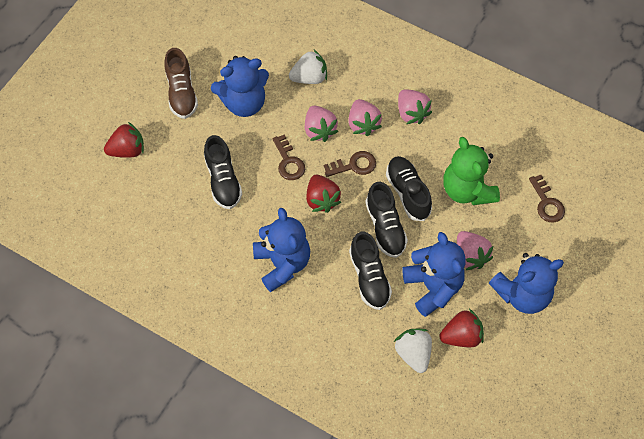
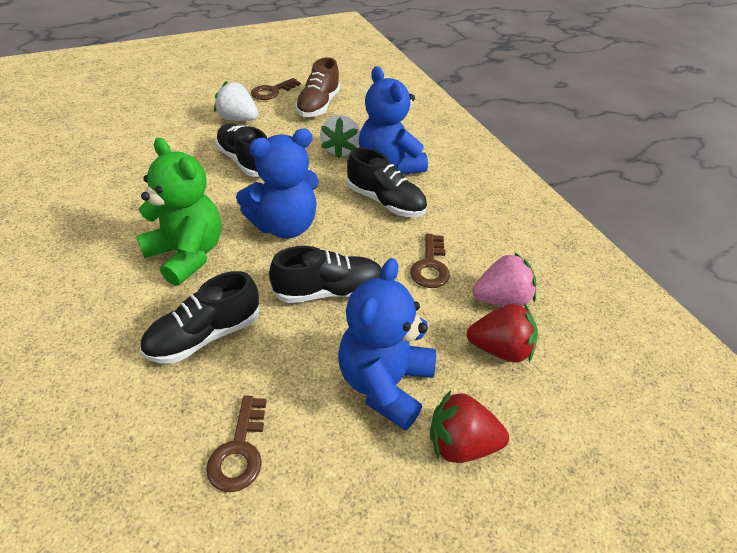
blue teddy bear: [211,56,269,117] [253,208,310,292] [402,232,465,317] [489,253,564,314] = 4 -> [236,128,319,238] [338,258,436,431] [359,66,428,175] = 3
pink strawberry: [305,106,339,142] [348,99,382,136] [398,90,432,124] [457,231,493,270] = 4 -> [472,252,537,306] = 1
red strawberry: [104,122,144,158] [306,175,341,213] [440,309,484,347] = 3 -> [430,390,509,463] [467,303,538,362] = 2

